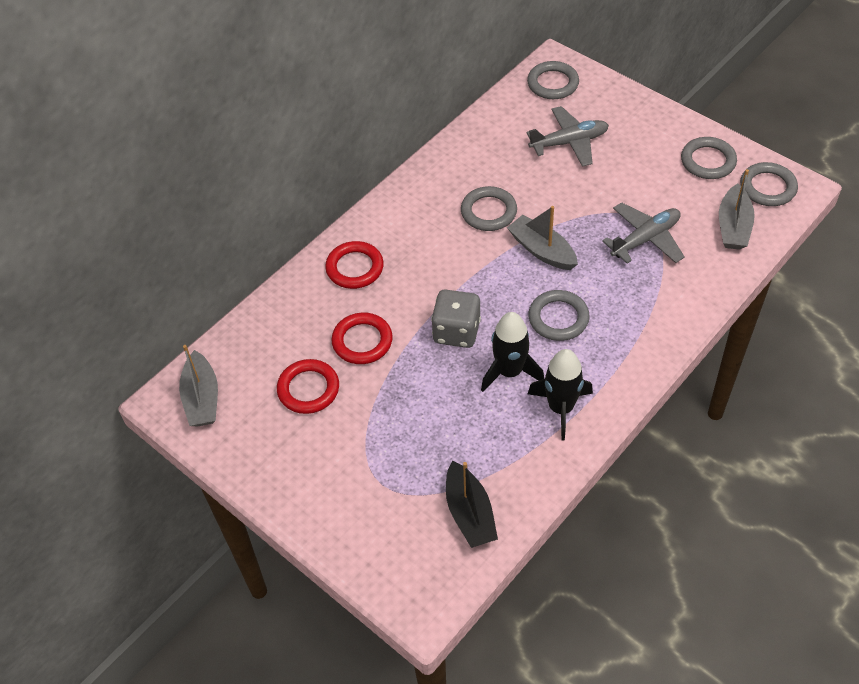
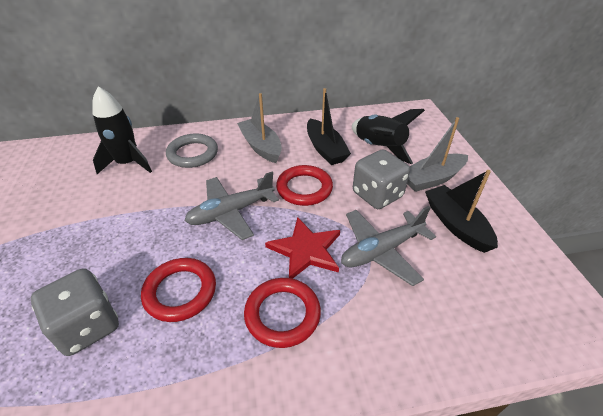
black boat: [446,461,498,548] = 1 -> [307,88,351,165] [425,170,498,253] = 2
grey boat: [179,345,218,427] [507,206,578,270] [719,169,755,250] = 3 -> [237,93,282,163] [407,117,468,192] = 2
grey dice: [431,289,481,348] = 1 -> [31,268,119,356] [353,150,410,209] = 2
grey ring: [461,186,517,231] [527,61,579,99] [528,290,590,341] [681,137,737,179] [740,162,798,206] = 5 -> [166,134,218,168] = 1
red star: none = 0 -> [265,217,340,279] = 1

